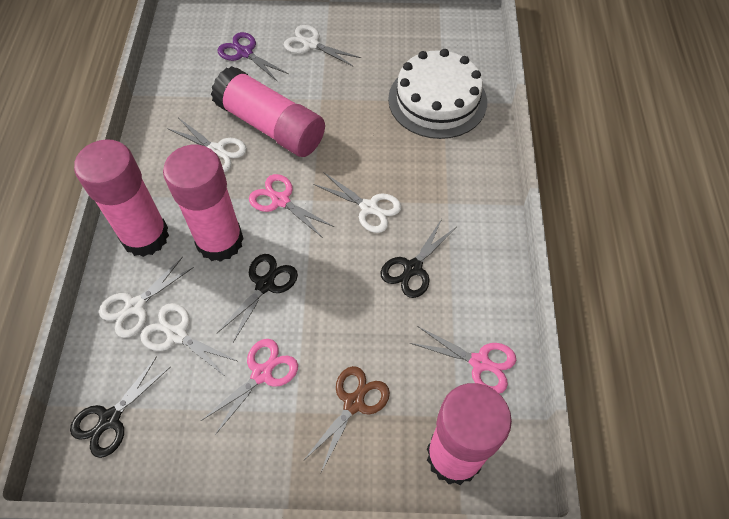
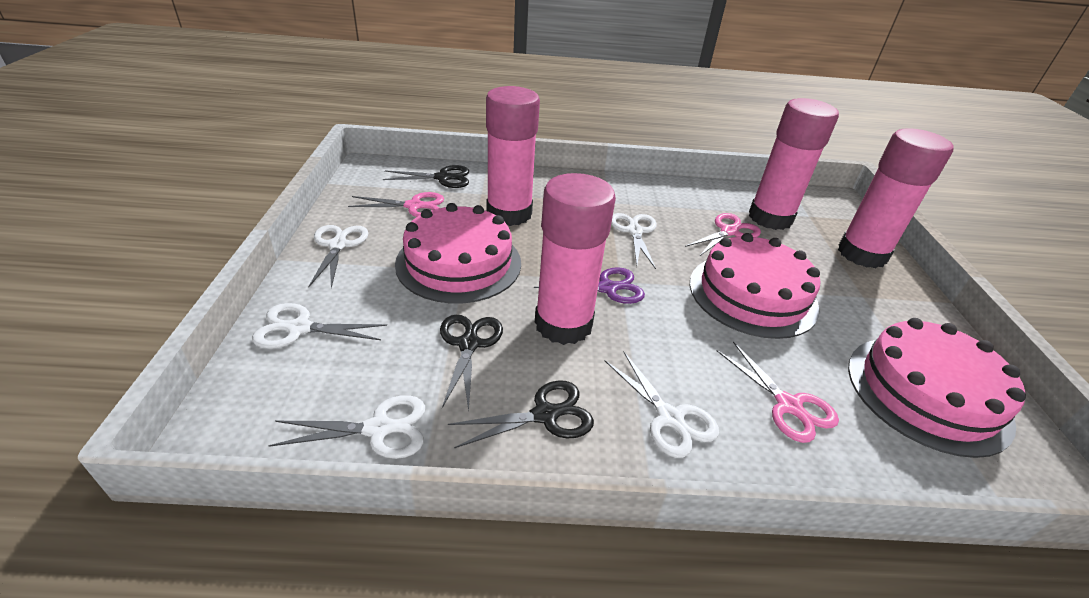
brown scissors: [303,366,390,472] = 1 -> none = 0
pink cake: none = 0 -> [395,203,521,303] [690,233,820,339] [848,318,1026,458] = 3
white cake: [388,49,487,139] = 1 -> none = 0

